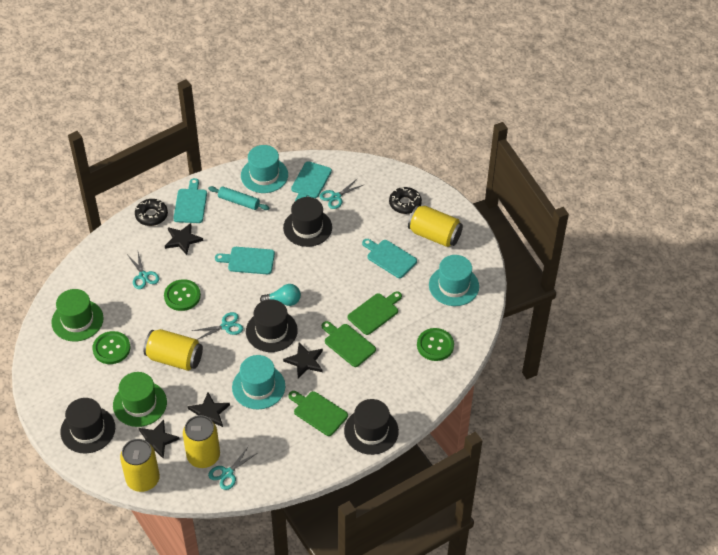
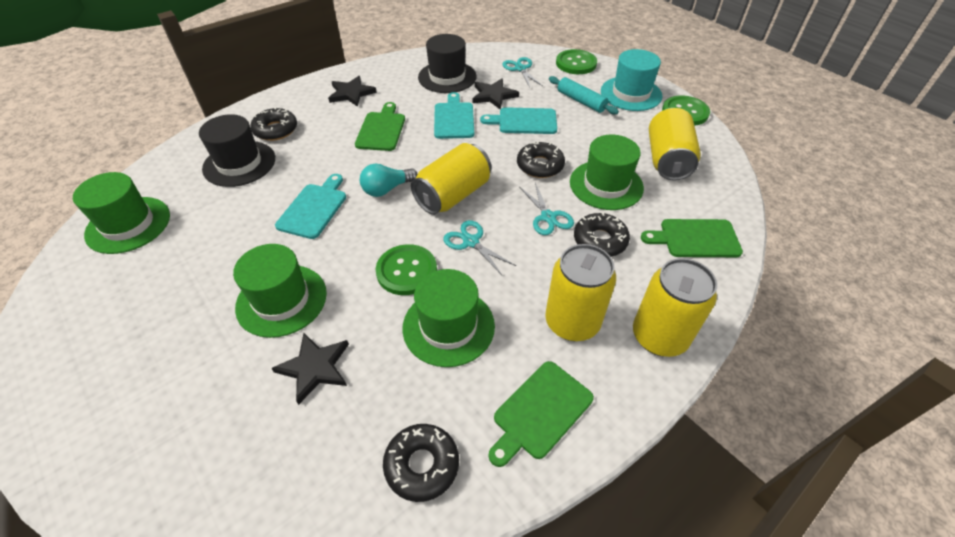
black donut: [135,199,168,226] [389,187,422,214] = 2 -> [250,107,297,141] [383,424,459,502] [517,141,565,178] [574,212,630,257] = 4
black hat: [60,398,115,453] [246,299,298,352] [283,197,332,247] [344,399,399,455] = 4 -> [199,114,275,187] [418,34,477,93] = 2
black star: [139,420,179,459] [165,223,203,255] [187,393,230,427] [283,343,323,378] = 4 -> [271,333,349,405] [328,76,377,107] [472,78,519,109] = 3
green hat: [51,289,104,341] [113,372,167,427] = 2 -> [73,172,170,254] [233,244,327,338] [402,269,495,367] [570,135,644,210] = 4
turquoise cutting board: [173,178,207,223] [215,247,275,274] [291,161,332,201] [362,239,417,278] = 4 -> [275,174,346,239] [434,92,474,139] [480,107,557,134] = 3
turquoise hat: [232,355,285,409] [241,145,288,193] [429,255,479,306] = 3 -> [601,49,662,111] = 1
turquoise scissors: [128,252,159,289] [192,312,243,340] [208,446,257,490] [319,179,363,209] = 4 -> [443,220,516,275] [503,57,543,88] [520,183,574,235] = 3

